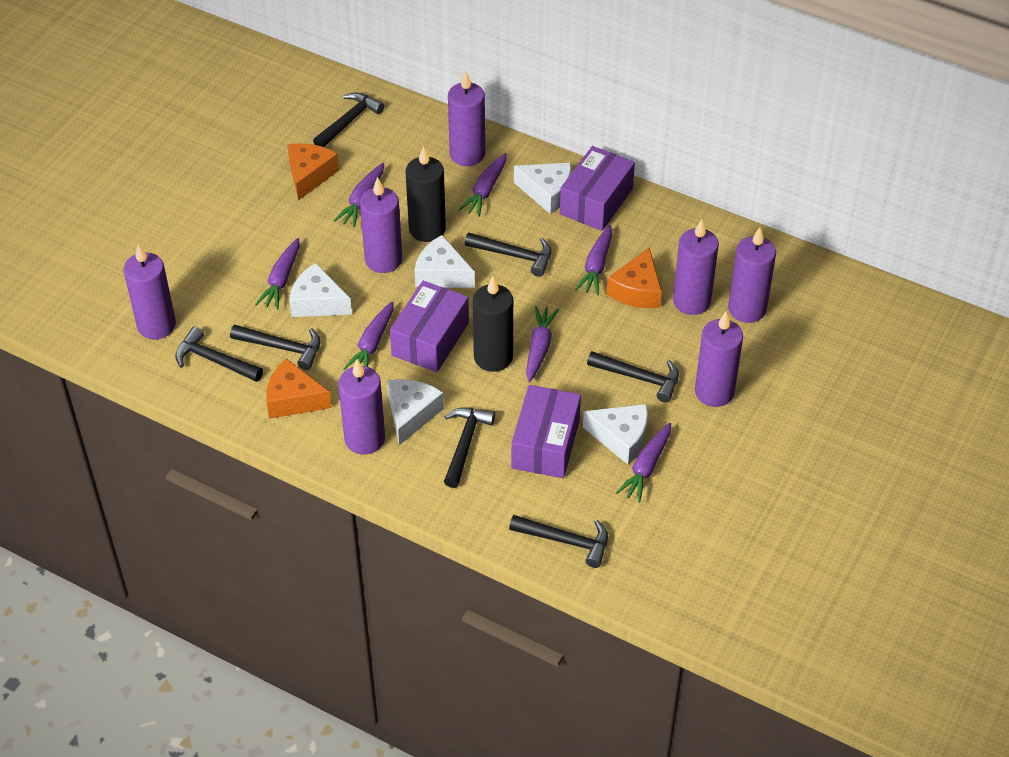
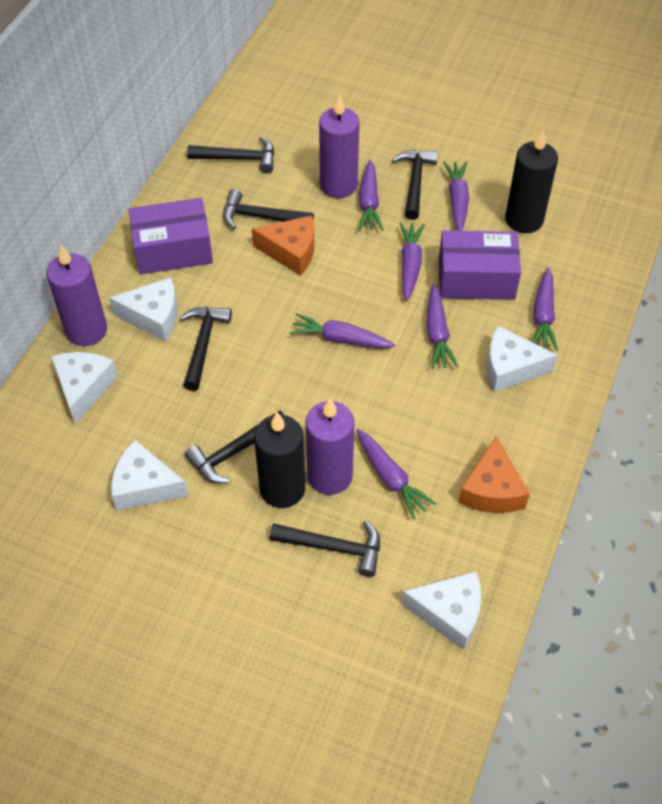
black hammer: [175,327,263,382] [230,325,320,370] [313,92,384,147] [444,407,495,488] [465,233,551,277] [509,515,608,568] [587,351,679,403] = 7 -> [180,307,232,391] [185,410,284,483] [187,136,275,173] [223,189,314,229] [270,520,380,577] [392,150,438,220] = 6
orange cheese: [266,359,332,419] [287,143,339,200] [607,248,662,308] = 3 -> [252,216,314,276] [458,436,530,513] = 2
purple box: [390,281,469,372] [511,385,581,478] [560,146,635,231] = 3 -> [128,198,213,274] [439,230,521,300] = 2
purple candle: [124,244,176,340] [338,359,385,454] [360,177,402,273] [448,71,485,166] [673,219,719,315] [695,312,743,407] [728,227,776,323] = 7 -> [46,244,107,346] [306,398,354,495] [319,93,359,198] = 3

